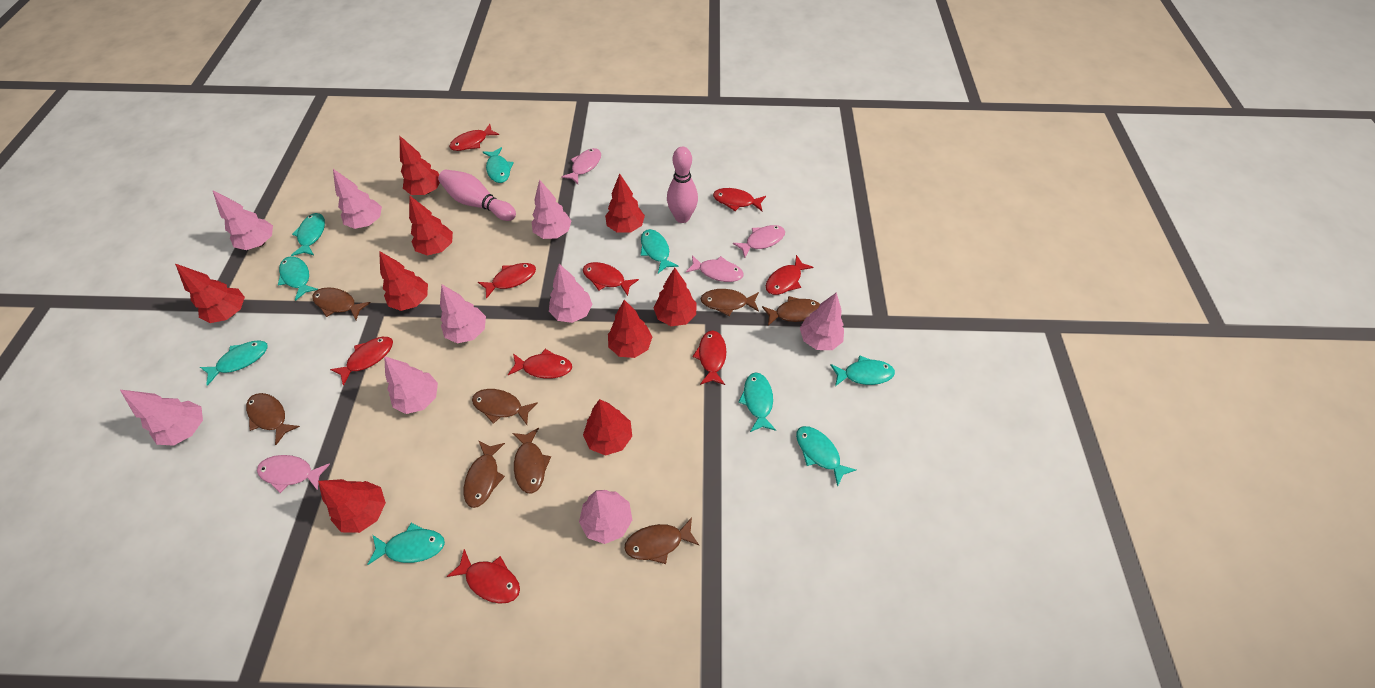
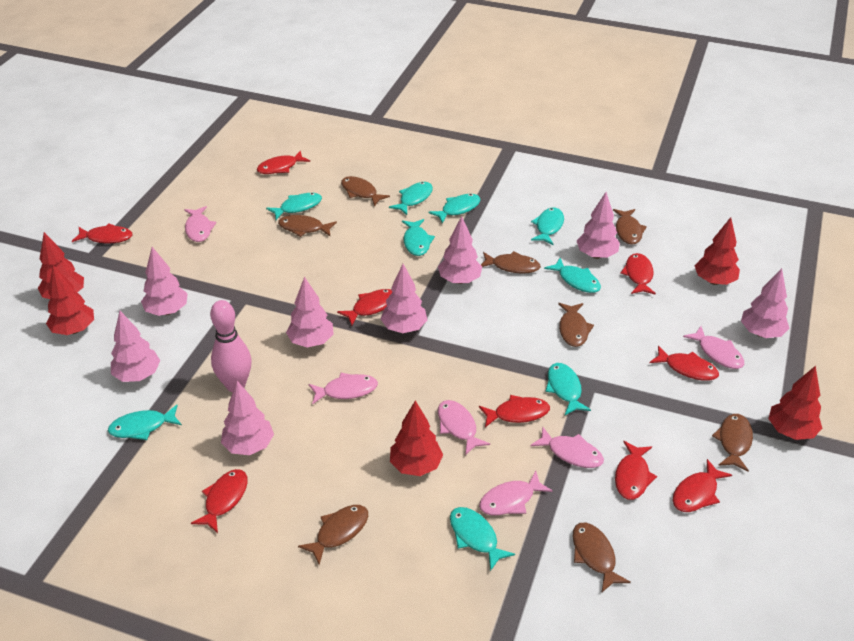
pink bowling pin: [438,169,516,221] [667,147,698,223] = 2 -> [210,300,252,392] = 1
pink fish: [257,455,330,493] [561,148,601,184] [686,255,744,282] [733,225,785,258] = 4 -> [184,206,217,242] [308,373,378,405] [438,400,490,455] [479,471,553,515] [530,427,604,468] [683,326,744,369] = 6
pink tree: [120,390,203,446] [213,190,273,250] [333,169,382,229] [384,356,438,414] [440,285,486,343] [532,179,571,239] [549,264,592,323] [579,490,632,544] [800,292,844,350] = 9 -> [111,311,161,382] [141,247,188,316] [221,381,274,455] [286,276,334,347] [381,264,427,333] [438,216,482,284] [577,192,620,259] [741,268,789,338] = 8
red tree: [175,264,245,323] [318,479,386,533] [379,251,428,311] [400,136,440,195] [409,196,453,256] [583,399,632,456] [605,174,645,233] [608,300,652,358] [653,268,696,326] = 9 -> [38,232,84,299] [46,265,94,335] [390,400,443,476] [694,217,740,285] [768,366,822,440] = 5

